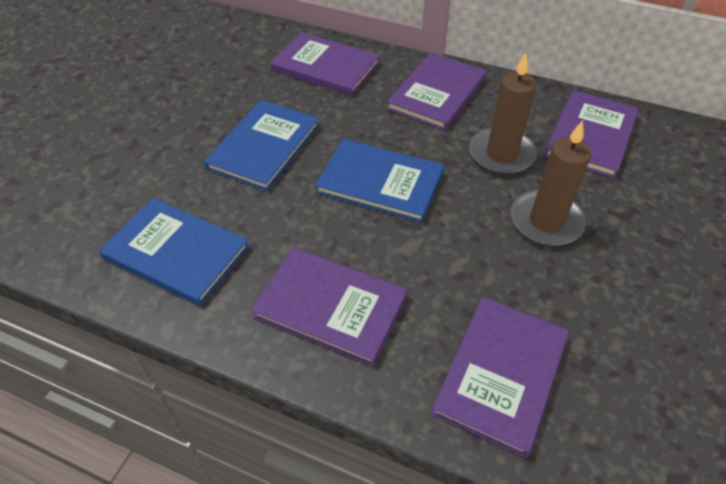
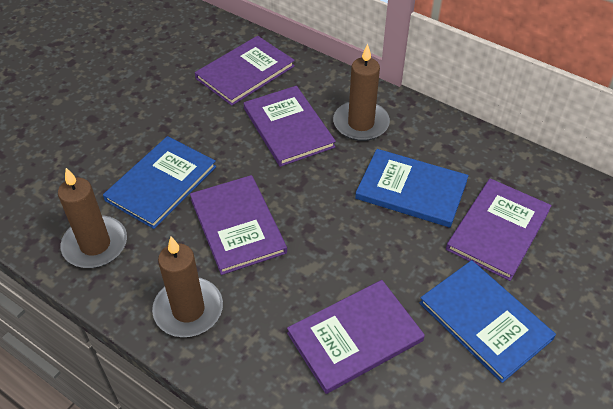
brown candle: [469,53,537,175] [511,120,591,246] = 2 -> [58,168,127,268] [152,237,223,337] [333,44,390,141] = 3

